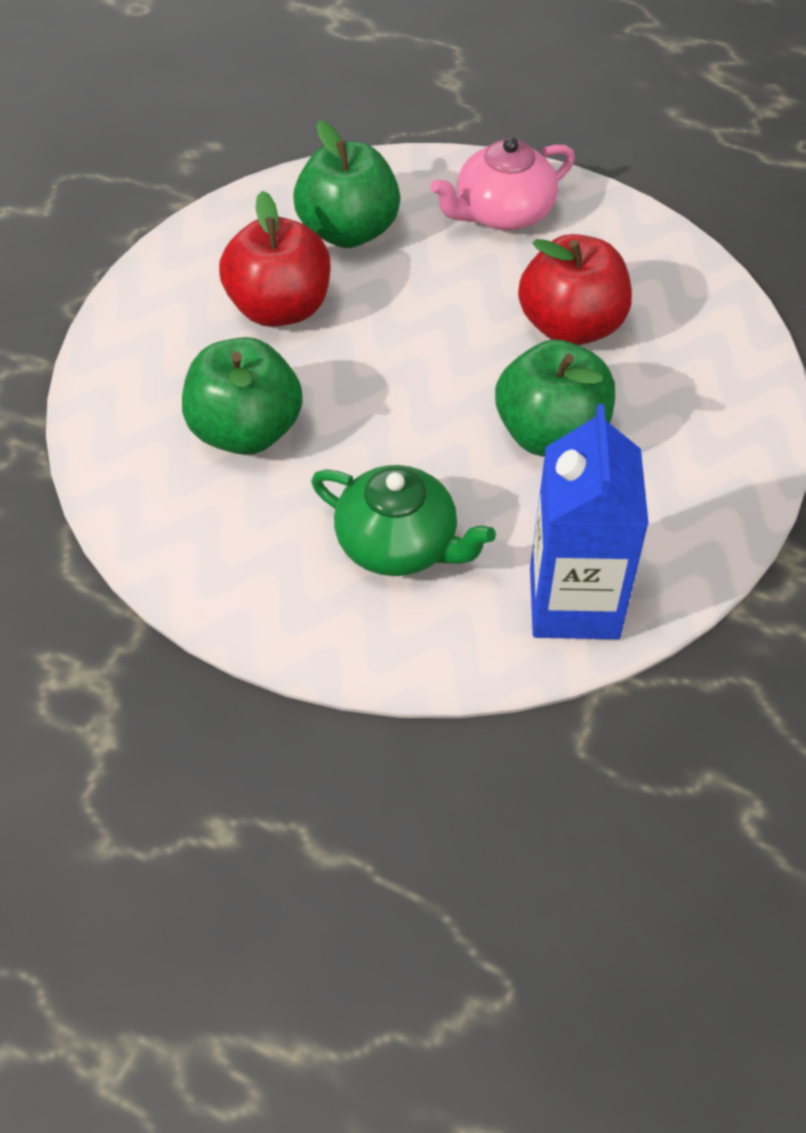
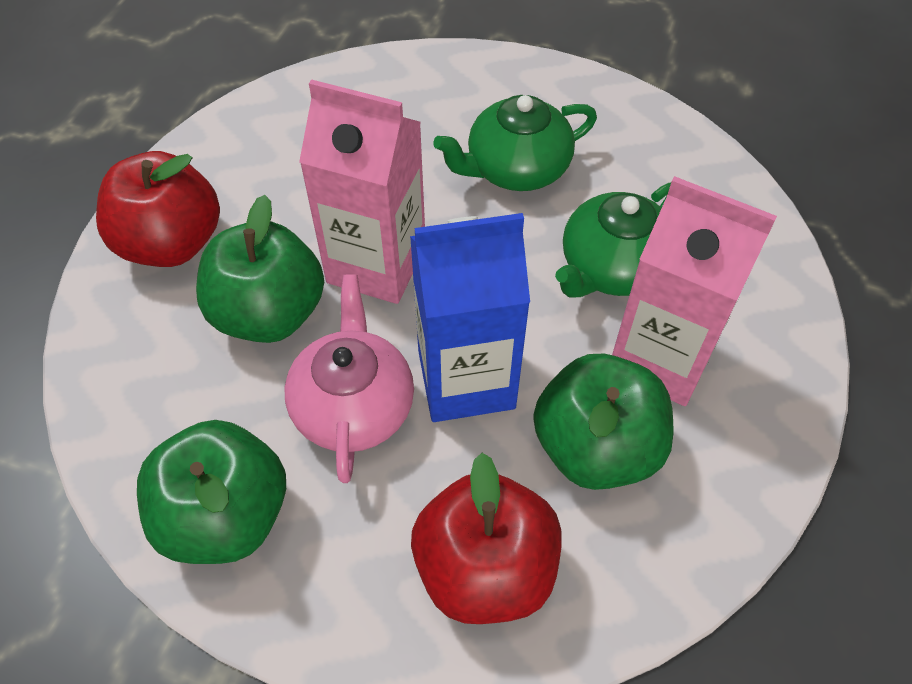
green teapot: [311,465,496,576] = 1 -> [433,95,597,191] [555,183,671,298] = 2
pink carton: none = 0 -> [299,79,425,304] [612,176,777,406] = 2

